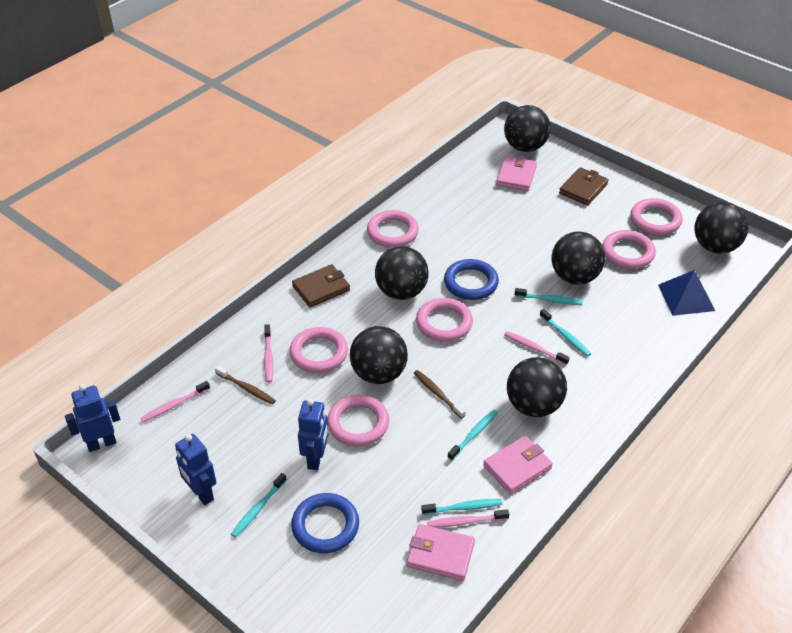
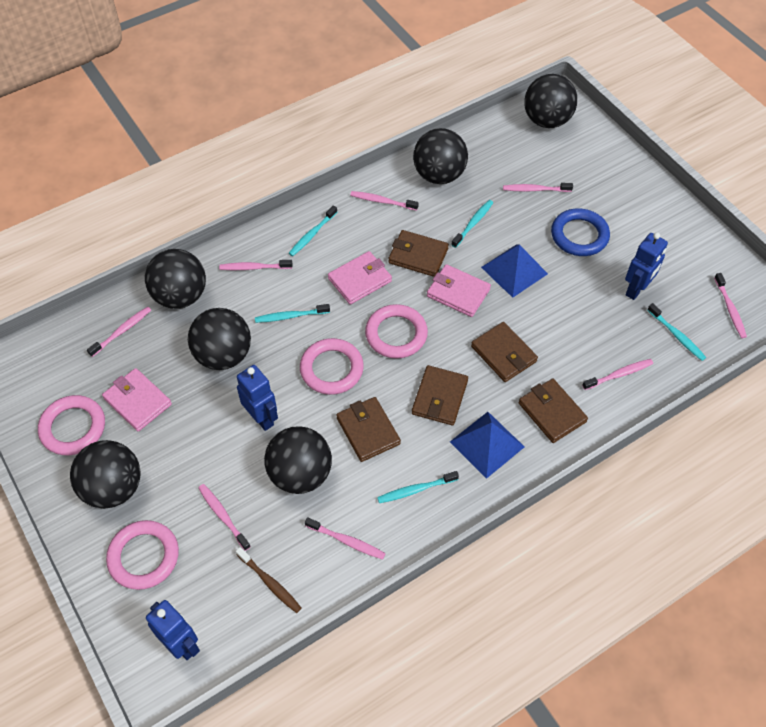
blue pyramid: [658,270,715,316] = 1 -> [450,412,525,479] [481,244,548,298] = 2
blue ring: [291,493,359,553] [444,259,499,300] = 2 -> [551,208,610,256] = 1
brown toothbrush: [215,366,276,405] [414,370,466,419] = 2 -> [236,547,302,613] = 1
brown wallet: [292,264,350,307] [559,167,609,205] = 2 -> [336,397,401,462] [389,230,449,277] [412,365,468,425] [471,322,538,382] [519,379,588,443] = 5
pink ring: [289,327,348,373] [327,395,389,446] [367,210,419,248] [416,298,473,342] [602,230,656,269] [631,198,683,235] = 6 -> [38,395,105,455] [106,520,179,590] [300,338,364,395] [365,304,428,359] = 4
pink toothbrush: [141,381,210,422] [264,324,273,383] [427,509,509,528] [504,331,570,365] = 4 -> [87,307,151,357] [198,484,251,551] [219,260,292,270] [305,517,386,560] [350,191,419,211] [503,183,573,192] [582,359,653,390] [714,273,747,338] = 8

